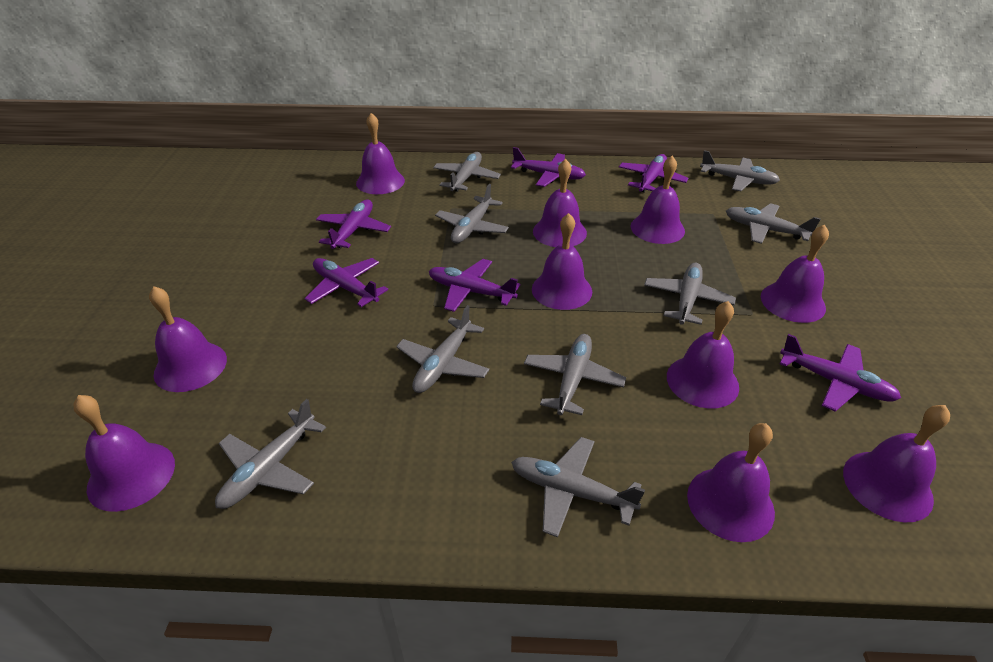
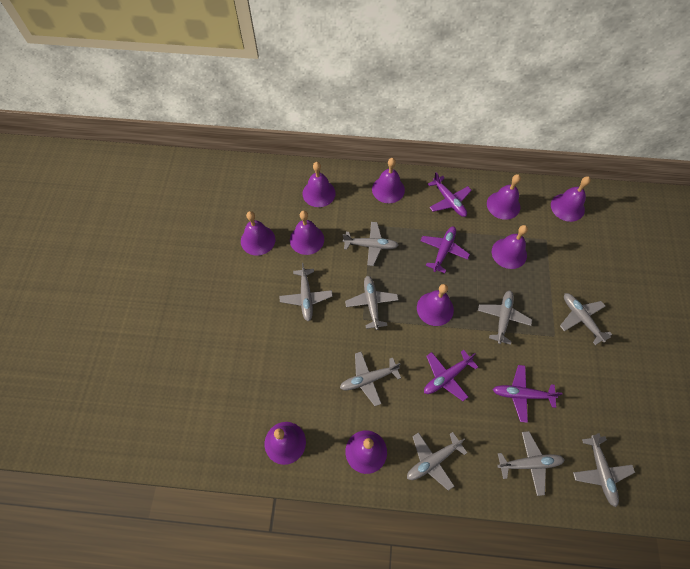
purple plane: [304,258,388,307] [316,200,391,249] [429,259,520,312] [511,147,586,187] [619,154,688,192] [779,334,901,412] = 6 -> [420,227,470,273] [424,350,478,401] [428,172,472,217] [493,365,563,423] = 4

